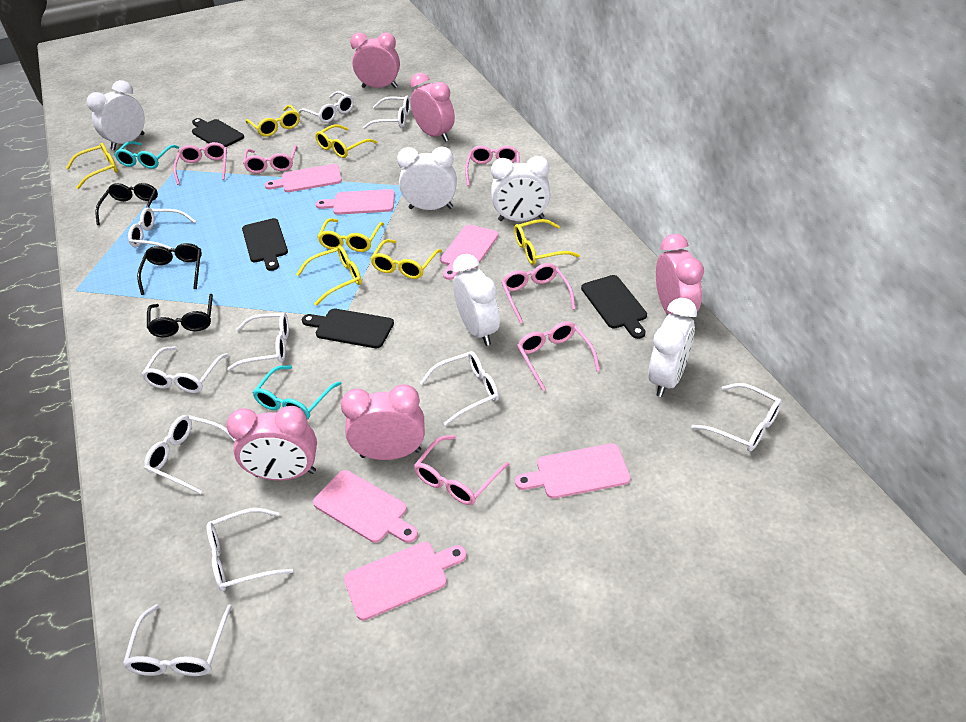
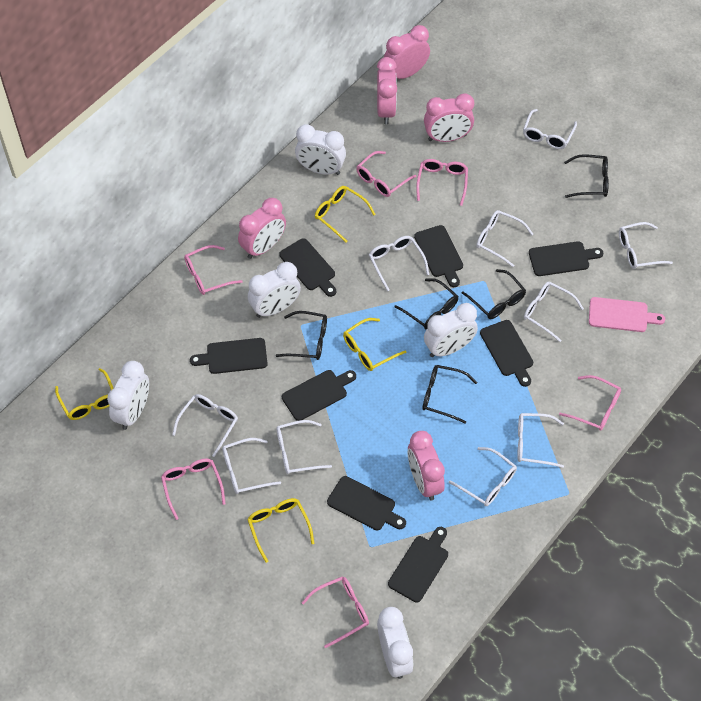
black cutting board: [192,118,244,147] [242,218,288,271] [302,309,394,348] [581,275,647,339] = 4 -> [190,338,268,374] [279,238,336,297] [282,370,356,421] [327,476,406,531] [388,527,448,602] [414,225,463,287] [480,320,533,387] [529,241,603,276] = 8
black glasses: [95,183,158,225] [137,243,202,295] [147,294,213,337] = 3 -> [276,311,327,360] [394,278,458,330] [423,365,477,423] [462,269,526,319] [564,154,609,198] = 5
pink cutting board: [265,164,342,192] [313,470,418,543] [316,189,395,215] [344,542,467,621] [440,225,499,280] [515,443,631,499] = 6 -> [589,297,665,332] = 1
turquoise glasses: [114,141,179,169] [252,365,342,420] = 2 -> none = 0
yellow glasses: [66,143,118,189] [246,105,300,137] [296,246,362,306] [315,124,377,158] [318,218,384,252] [370,239,442,279] [514,219,580,265] = 7 -> [55,368,114,420] [247,498,314,563] [315,186,376,243] [343,318,407,371] = 4

